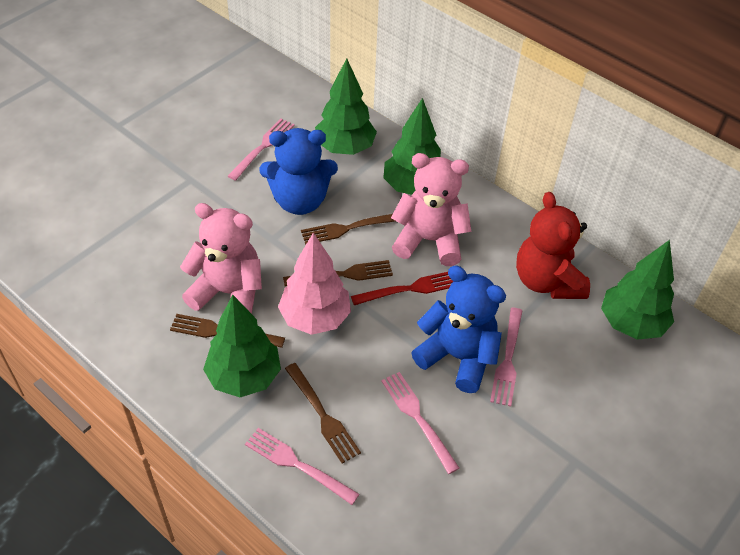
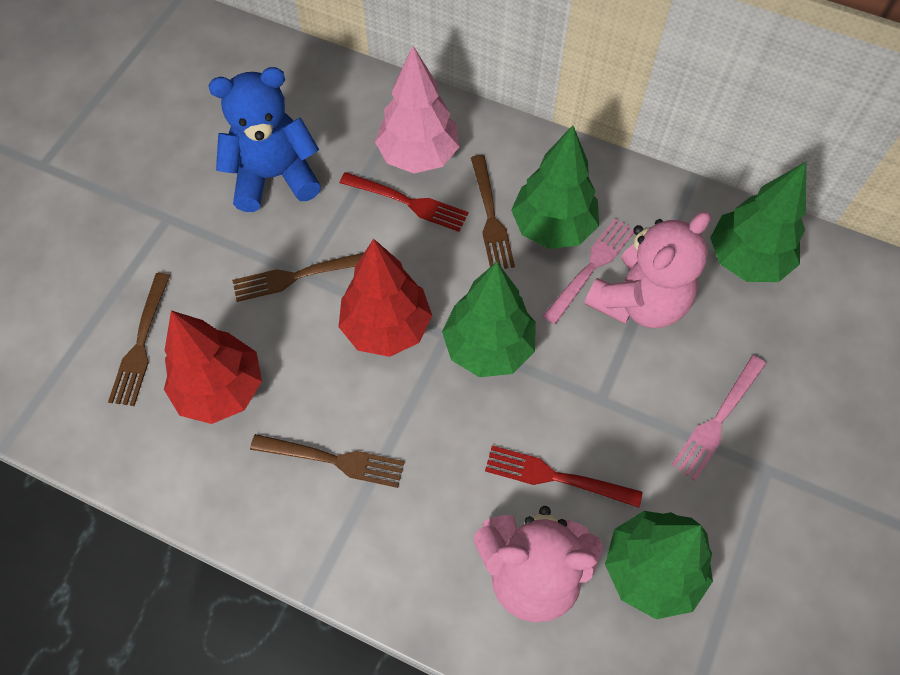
blue teddy bear: [260,128,338,215] [411,266,506,393] = 2 -> [208,67,321,212] = 1
pink fork: [228,118,295,181] [245,428,360,505] [381,372,459,474] [490,308,523,407] = 4 -> [543,218,634,324] [671,355,766,481] = 2
red fork: [351,272,454,305] = 1 -> [339,172,469,232] [485,446,642,508] = 2
red teddy bear: [516,192,590,299] = 1 -> none = 0
red tree: none = 0 -> [164,311,262,424] [339,239,432,357] = 2

